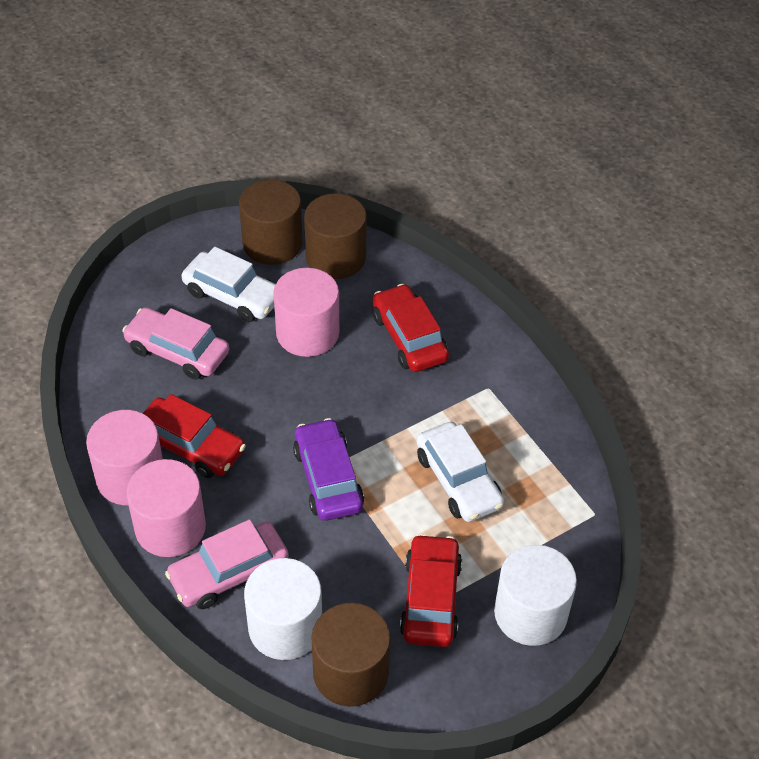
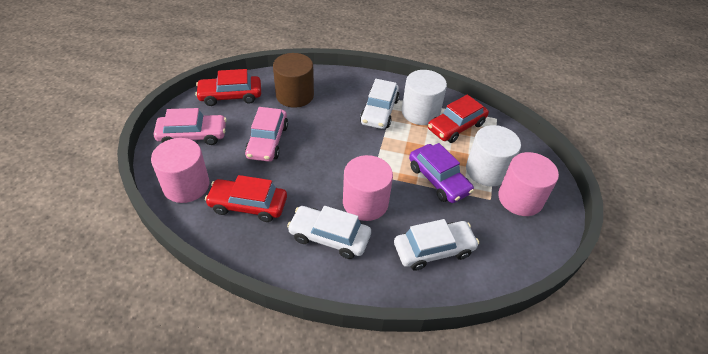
brown cylinder: [239,180,302,265] [304,193,367,279] [311,603,391,707] = 3 -> [273,53,314,108] = 1
white car: [181,247,276,322] [416,422,504,522] = 2 -> [287,206,371,259] [360,79,400,129] [394,219,479,271] = 3

